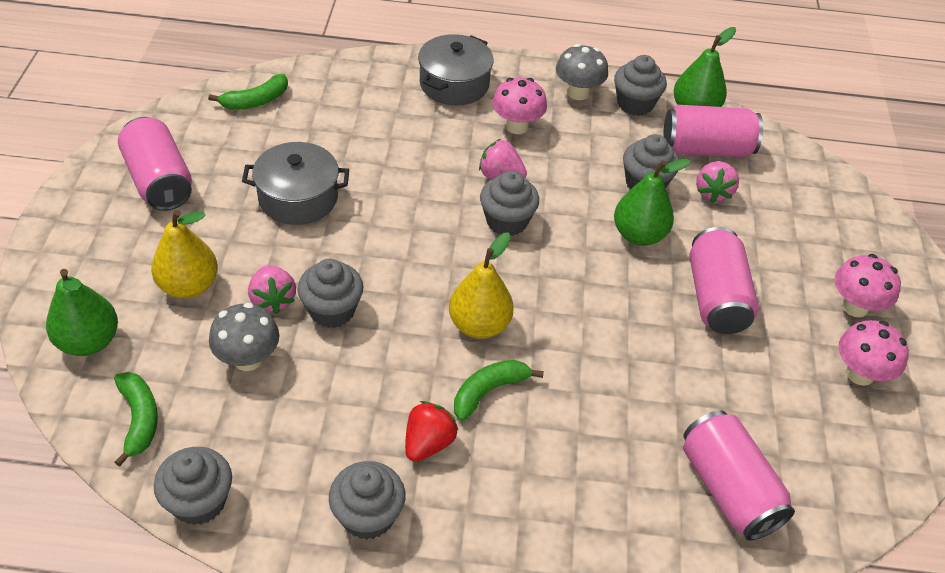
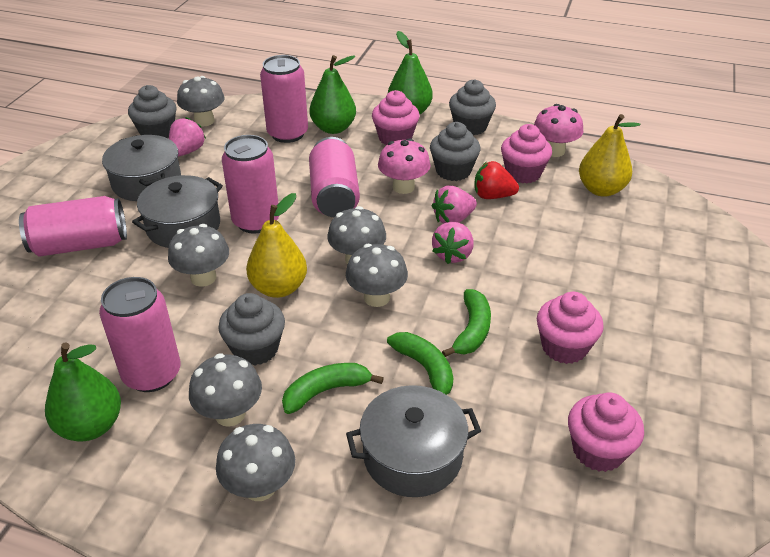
grey cupcake: [154,447,232,525] [297,259,364,328] [329,461,405,540] [480,171,539,236] [614,55,667,116] [623,134,679,190] = 6 -> [128,85,176,138] [218,293,285,365] [430,122,481,181] [449,79,496,135] = 4
grey mushroom: [209,303,279,371] [556,44,608,100] = 2 -> [168,224,229,287] [177,76,224,127] [189,353,262,427] [216,424,295,501] [327,206,386,265] [346,244,408,307] = 6
grey pot: [242,142,349,225] [418,34,494,105] = 2 -> [102,135,181,201] [132,175,223,248] [346,385,481,497] = 3
pink can: [118,117,192,211] [663,105,763,157] [683,410,795,541] [690,227,759,334] = 4 -> [19,196,127,257] [99,277,180,392] [222,135,279,233] [260,55,308,143] [309,137,360,217] = 5
pink cupcake: none = 0 -> [372,90,420,145] [501,124,552,183] [537,292,604,364] [568,392,644,472] = 4
pink mushroom: [492,78,547,134] [835,254,901,318] [838,320,909,386] = 3 -> [378,138,431,194] [534,104,583,157] = 2

